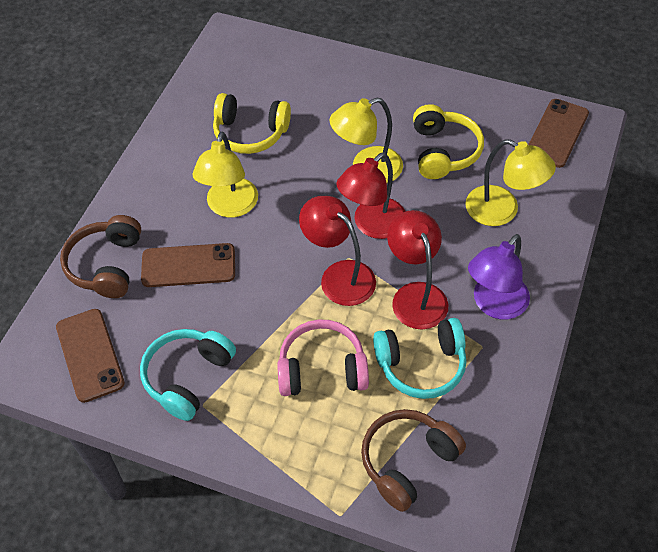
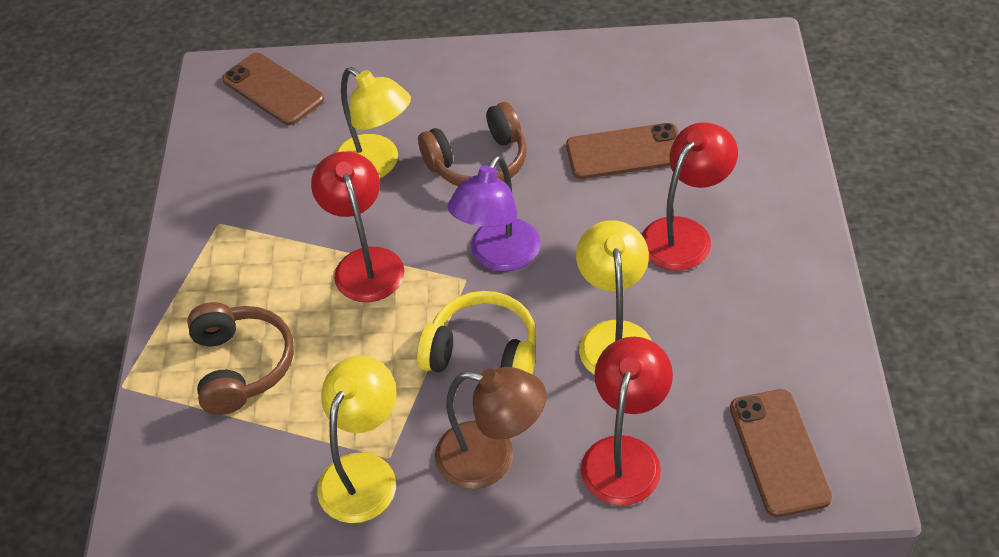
brown lamp: none = 0 -> [435,367,547,489] = 1
pink headphones: [277,320,369,396] = 1 -> none = 0
turquoise headphones: [140,329,236,421] [373,318,466,399] = 2 -> none = 0
yellow headphones: [213,93,291,154] [413,104,484,179] = 2 -> [417,291,537,374] = 1

